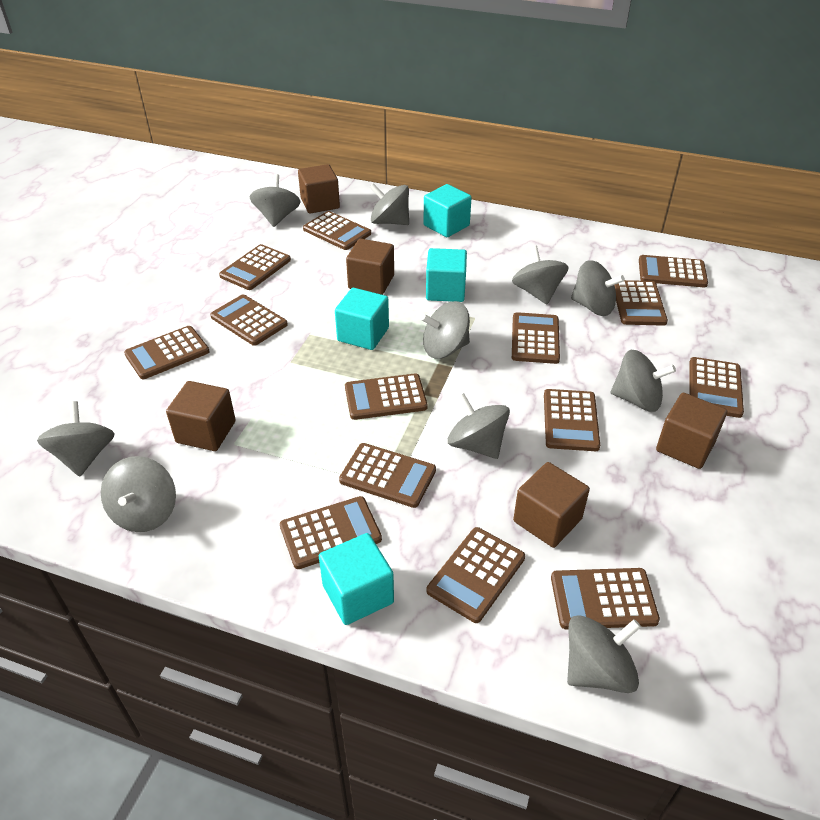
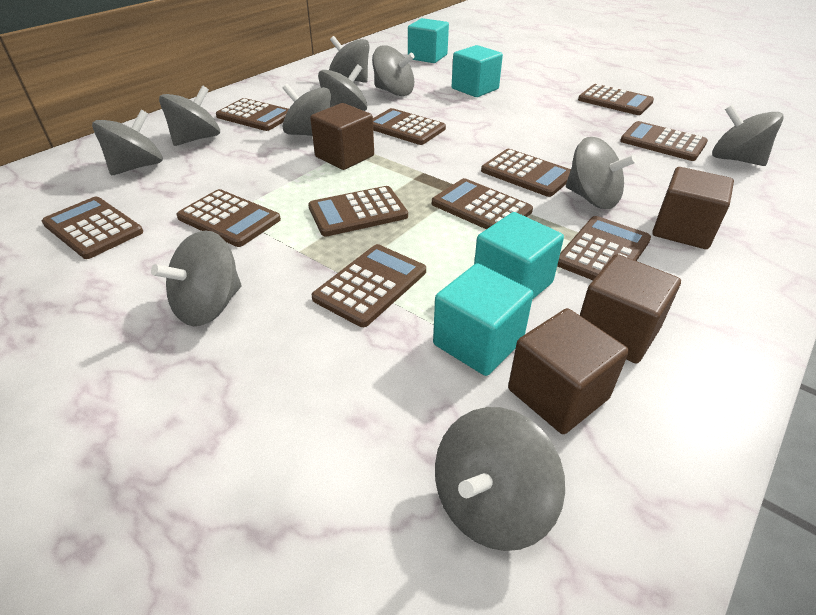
brown calculator: [124,326,210,379] [210,294,288,346] [219,244,291,290] [280,496,382,569] [303,211,371,250] [339,443,436,508] [345,373,427,420] [426,527,525,623] [512,312,560,364] [544,389,600,451] [551,568,660,629] [614,280,668,326] [639,255,708,287] [689,357,744,418] = 14 -> [42,197,143,259] [177,189,281,247] [216,98,289,131] [308,186,408,237] [312,244,426,327] [373,108,446,145] [432,178,533,229] [481,149,571,197] [557,216,651,280] [578,84,654,115] [620,121,708,161] = 11
brown cube: [166,381,236,451] [298,164,340,214] [346,239,394,295] [513,462,590,548] [656,393,727,469] = 5 -> [310,103,374,170] [508,308,629,434] [580,254,681,363] [652,167,734,249] = 4

